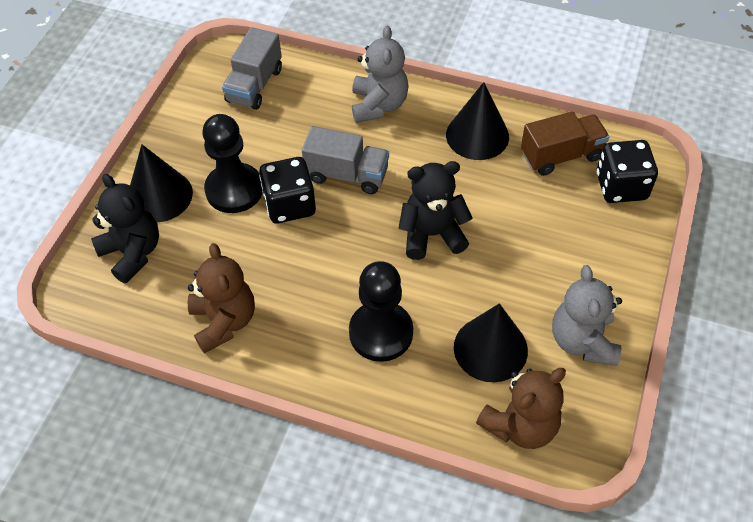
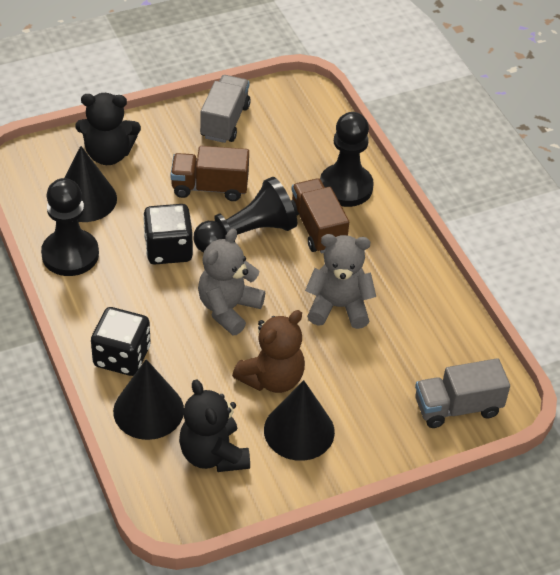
black pawn: [202,114,263,213] [349,261,413,362] = 2 -> [41,178,99,276] [193,177,297,253] [320,112,374,207] = 3
brown teddy bear: [188,243,255,353] [476,368,566,449] = 2 -> [232,310,305,393] = 1
brown truck: [521,111,609,176] = 1 -> [171,146,249,201] [291,178,349,253] = 2

